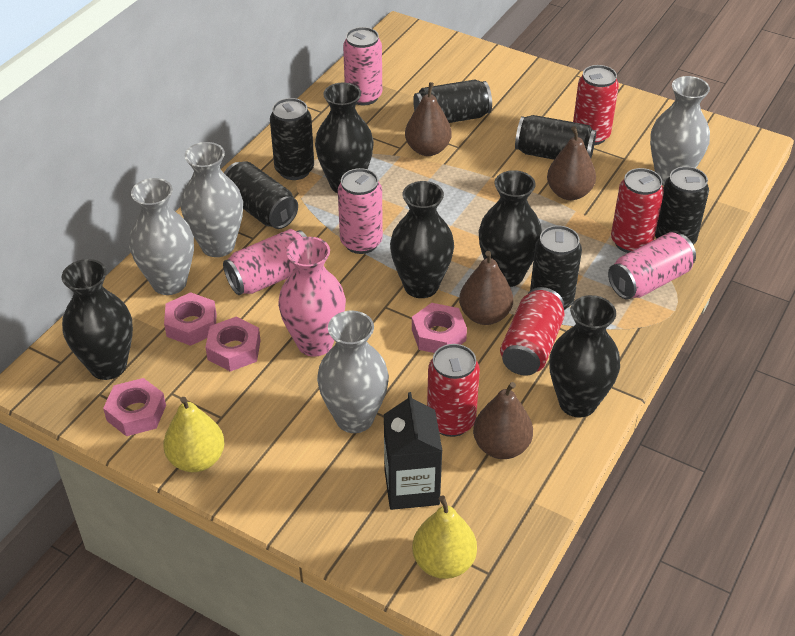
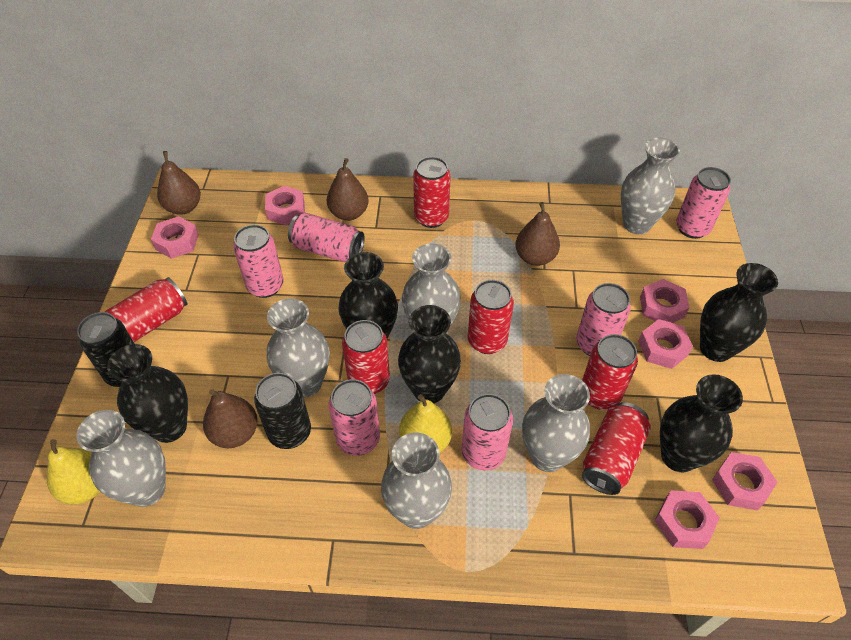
black can: [224,161,298,229] [270,98,314,180] [413,80,492,123] [515,115,596,160] [530,225,582,310] [655,166,709,245] = 6 -> [77,312,134,387] [254,373,311,449] = 2
black carton: [384,392,442,510] = 1 -> none = 0
grey vase: [129,178,194,295] [181,142,243,257] [317,311,389,433] [650,76,710,186] = 4 -> [76,410,166,507] [267,298,330,397] [381,433,452,529] [402,243,461,333] [522,374,590,472] [621,138,680,234] = 6
pink can: [223,229,307,295] [338,168,383,254] [343,27,382,105] [608,232,696,299] = 4 -> [233,224,284,298] [288,213,365,262] [328,379,380,456] [461,394,513,470] [576,283,631,356] [676,167,731,239] = 6
pink nut: [103,378,166,436] [164,292,216,346] [205,317,261,372] [412,303,467,353] = 4 -> [151,216,199,259] [265,186,305,226] [638,319,693,369] [640,279,689,323] [654,490,720,549] [712,452,777,510] = 6
pink vase: [278,237,346,357] = 1 -> none = 0
red can: [427,344,480,437] [500,287,565,376] [573,65,619,145] [611,168,664,253] = 4 -> [105,277,188,342] [342,320,390,394] [413,157,451,228] [468,280,514,354] [582,334,638,410] [582,402,651,495] = 6

